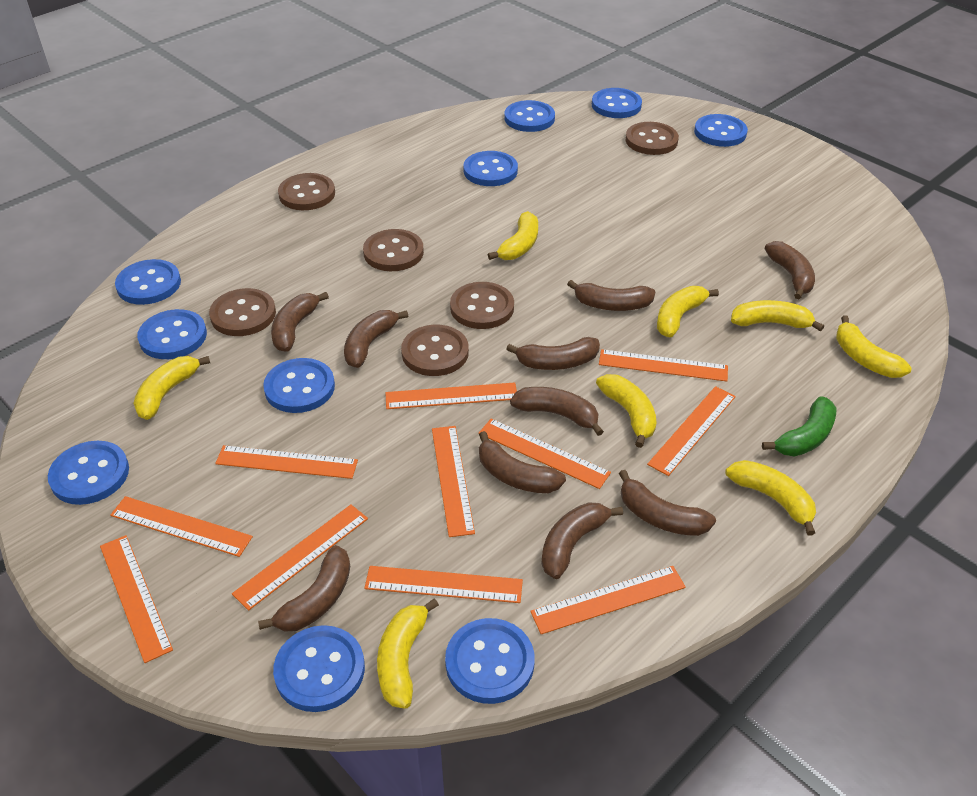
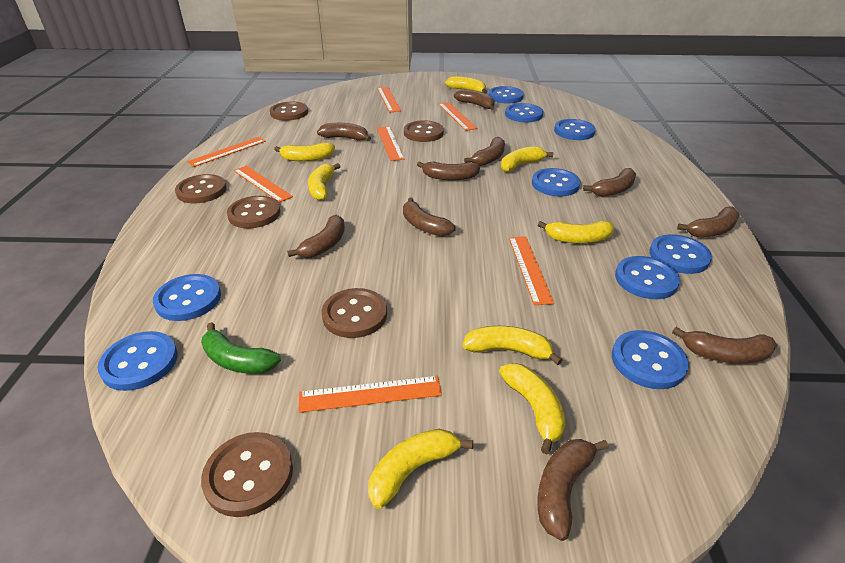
blue button: [48,441,129,505] [115,259,181,305] [137,309,207,359] [263,358,335,413] [273,625,365,712] [445,618,535,704] [463,151,518,186] [504,100,555,132] [592,88,642,118] [694,114,748,147] = 10 -> [97,331,178,391] [153,274,221,321] [488,86,524,103] [505,103,544,122] [532,168,581,196] [554,119,596,140] [612,330,689,389] [615,256,680,299] [649,234,712,274] = 9
orange ruler: [100,535,173,663] [110,496,253,557] [215,445,358,479] [232,504,368,611] [364,566,523,603] [385,382,517,409] [432,426,475,537] [479,418,611,489] [530,566,686,634] [599,349,728,382] [647,386,736,476] = 11 -> [187,137,266,167] [233,166,293,203] [298,376,442,413] [377,87,401,112] [377,126,404,161] [438,102,477,131] [509,236,554,305] = 7

